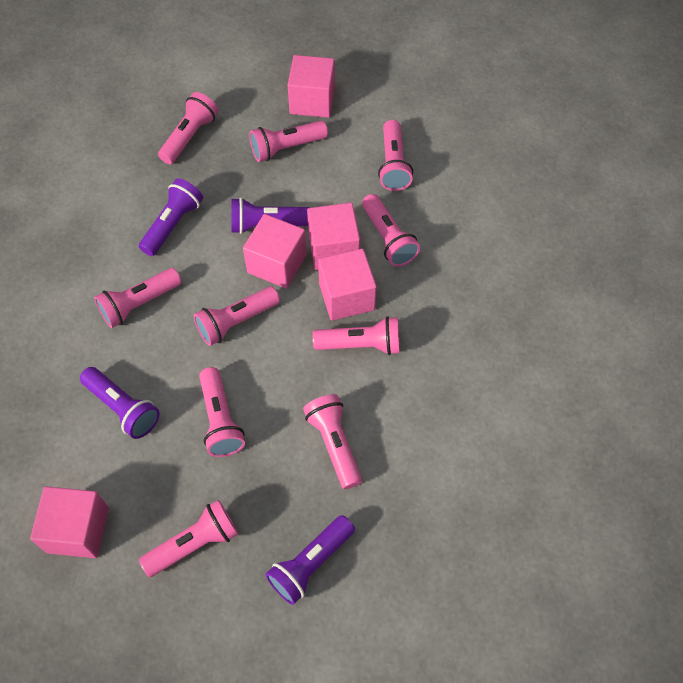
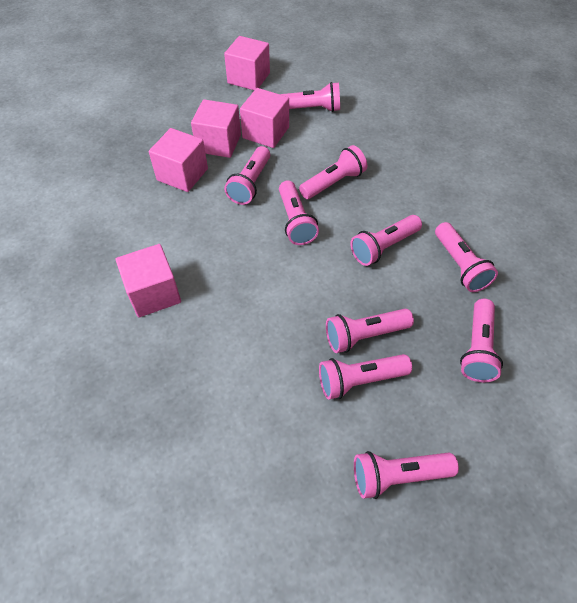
purple flashlight: [80,367,160,439] [139,179,203,256] [231,198,309,234] [265,515,355,605] = 4 -> none = 0

